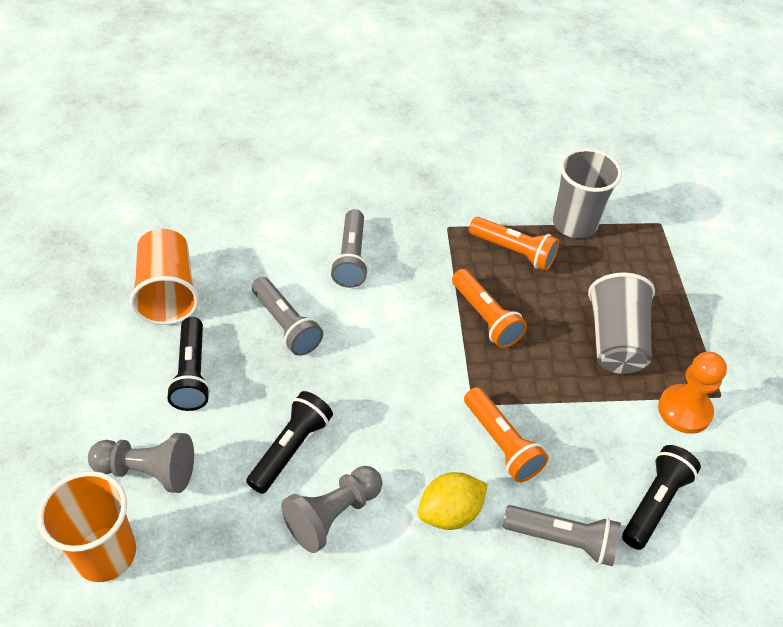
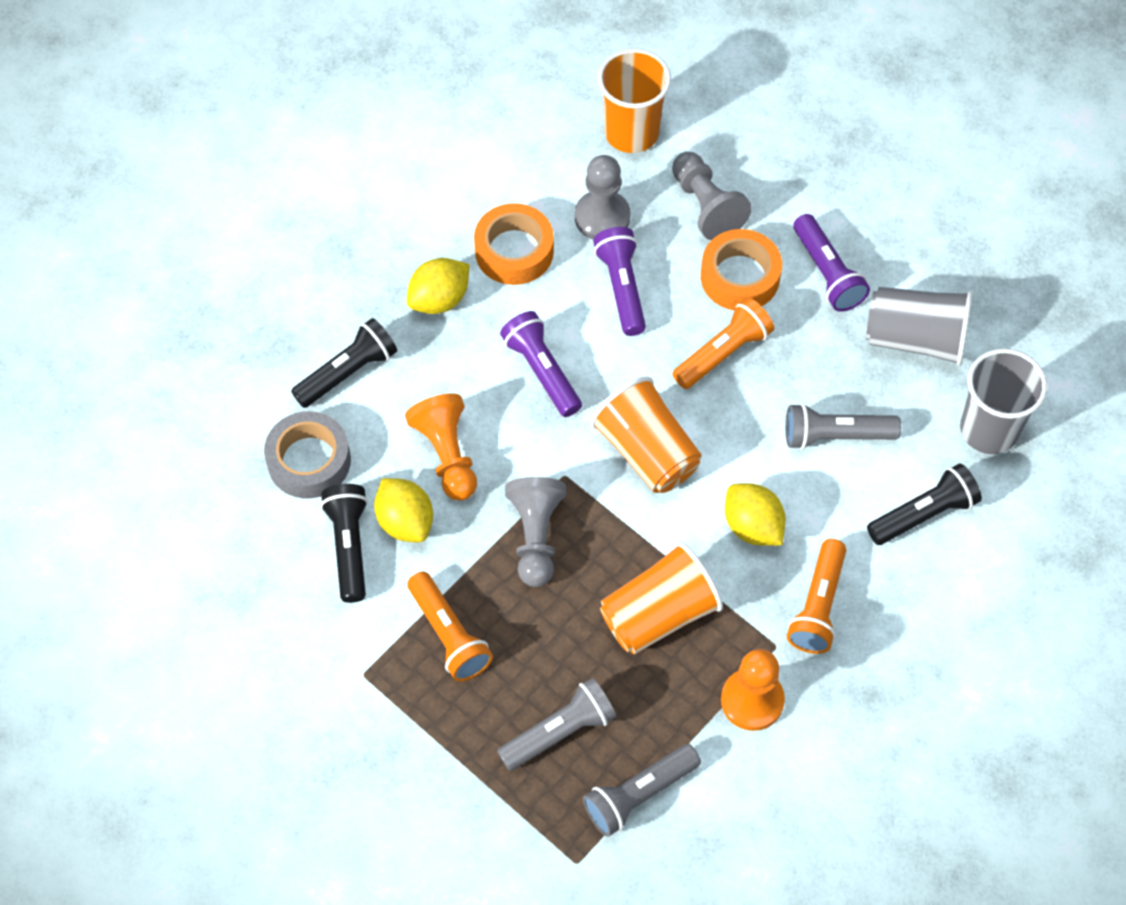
grey pawn: [88,433,194,493] [281,466,383,553] = 2 -> [505,477,566,587] [574,155,631,239] [672,152,752,240] = 3
grey tape: none = 0 -> [264,411,351,498] = 1
orange cup: [38,471,136,582] [130,229,199,325] = 2 -> [590,376,702,493] [598,48,671,153] [600,542,723,654] = 3
orange pawn: [658,352,727,434] = 1 -> [405,394,477,501] [721,649,785,731] = 2
orange tape: none = 0 -> [474,203,554,285] [701,229,782,311] = 2
purple flashlight: none = 0 -> [500,311,582,417] [593,227,646,336] [793,214,870,312] = 3
yellow lemon: [418,472,488,530] = 1 -> [374,478,433,542] [407,258,470,314] [725,483,786,546] = 3

